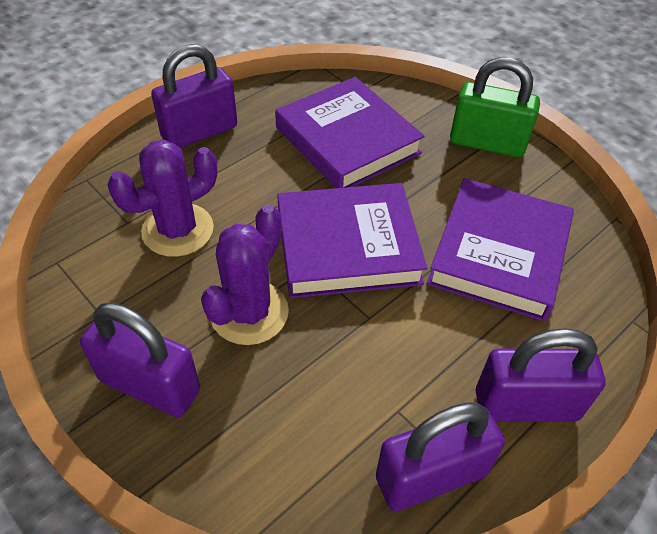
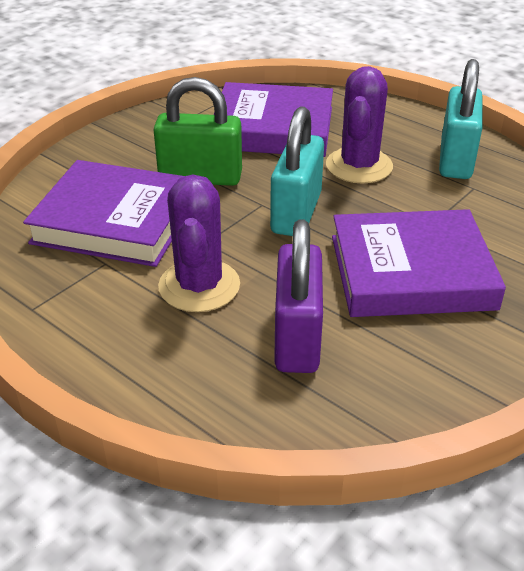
purple padlock: [80,303,200,417] [151,44,237,148] [376,402,505,511] [475,328,606,422] = 4 -> [274,219,323,373] = 1
turquoise padlock: none = 0 -> [270,106,324,236] [439,59,483,179] = 2

